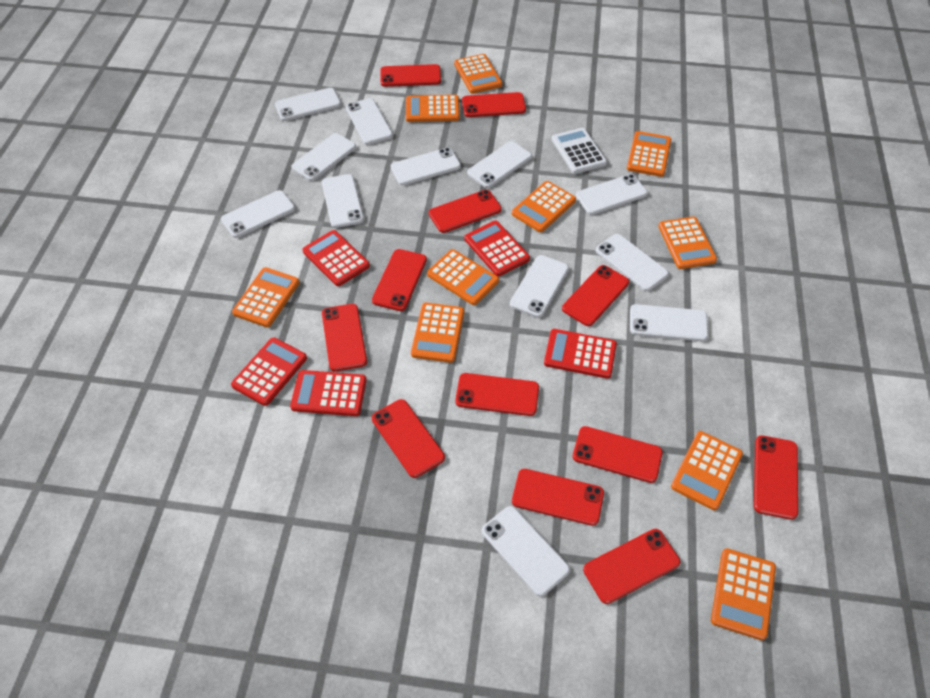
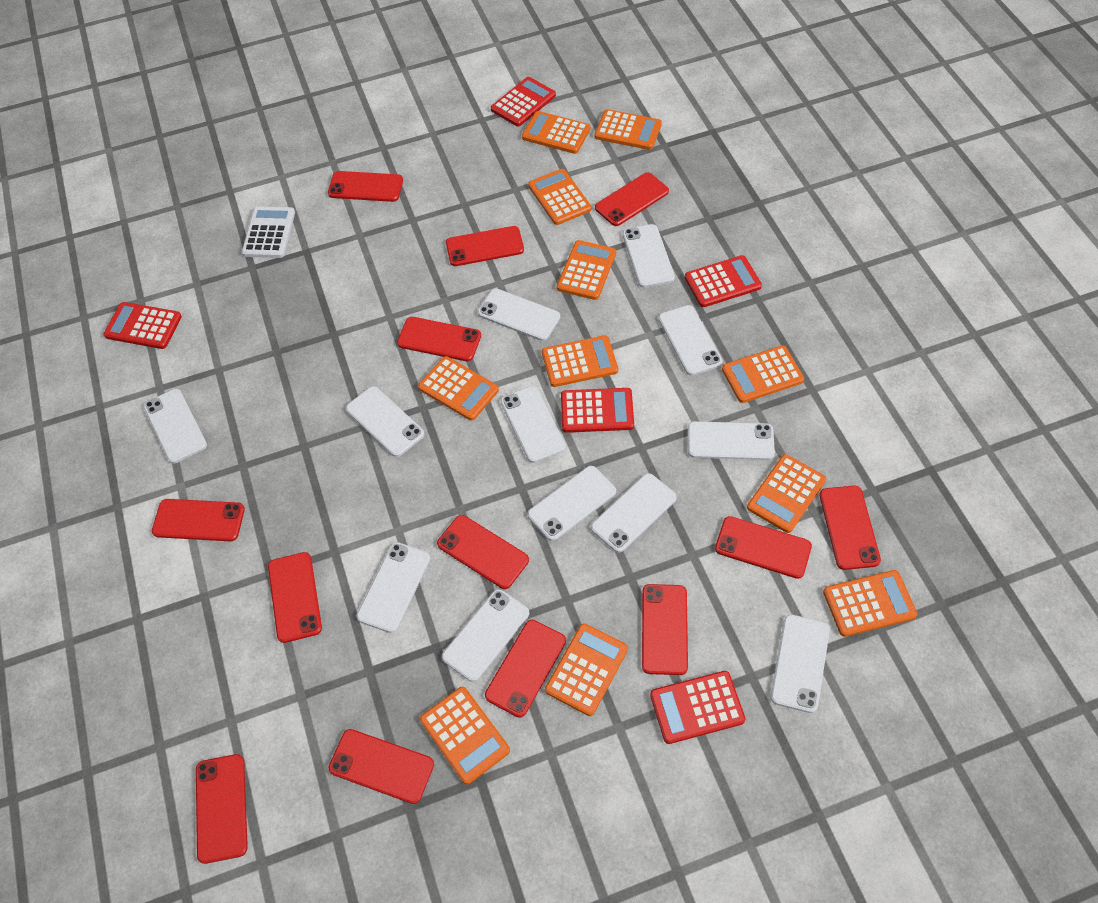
orange calculator: [232,267,300,327] [406,95,460,122] [411,303,464,363] [427,249,499,305] [454,54,502,94] [512,181,576,232] [627,131,671,177] [658,217,717,269] [671,431,743,510] [711,548,776,640] = 10 -> [418,356,499,421] [420,687,510,784] [522,111,590,154] [528,169,591,225] [542,335,618,387] [545,623,628,716] [557,240,616,300] [595,109,662,150] [722,345,804,403] [747,454,826,533] [823,570,917,637] = 11
red phone: [322,304,367,371] [372,249,427,311] [372,399,445,478] [380,64,441,87] [429,190,502,233] [455,373,539,416] [462,92,526,117] [512,469,604,526] [562,265,629,326] [573,426,663,483] [583,529,680,604] [754,435,798,520] = 12 -> [152,499,245,541] [196,754,248,864] [268,552,322,643] [328,171,403,202] [328,729,434,804] [397,317,481,361] [437,515,529,589] [446,226,524,266] [485,620,566,718] [595,172,669,226] [642,584,688,675] [715,516,812,579] [819,486,881,570] = 13

